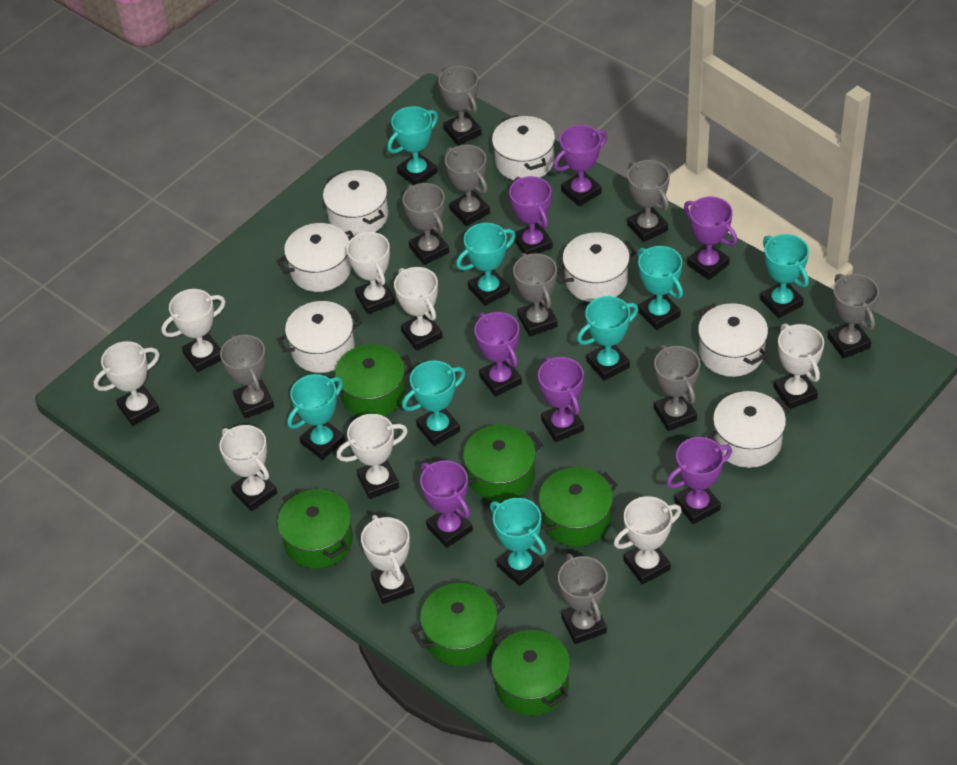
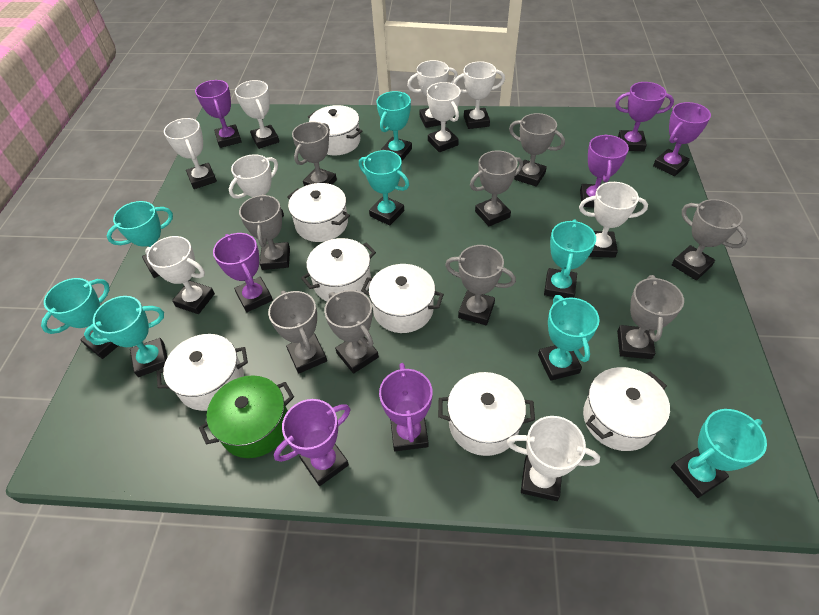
green pot: [277,489,353,569] [335,344,414,416] [412,583,506,666] [462,425,543,502] [491,629,570,716] [539,467,618,547] = 6 -> [199,375,294,458] = 1

